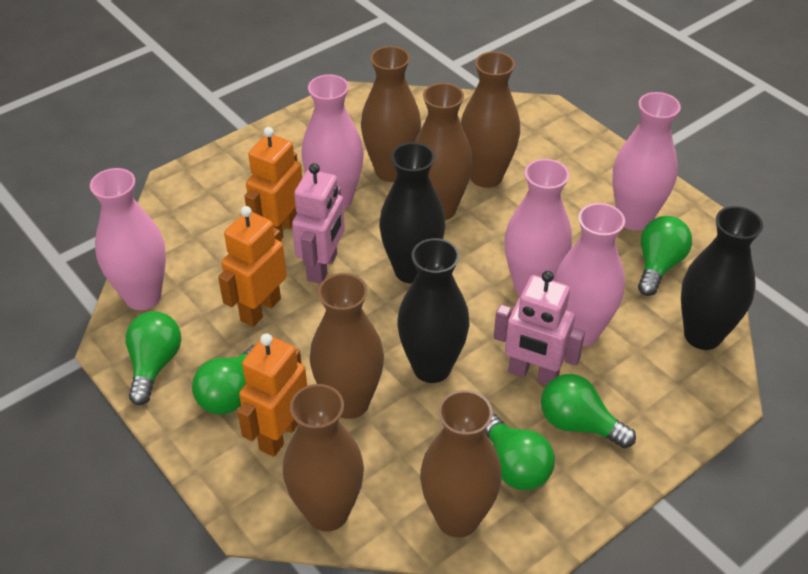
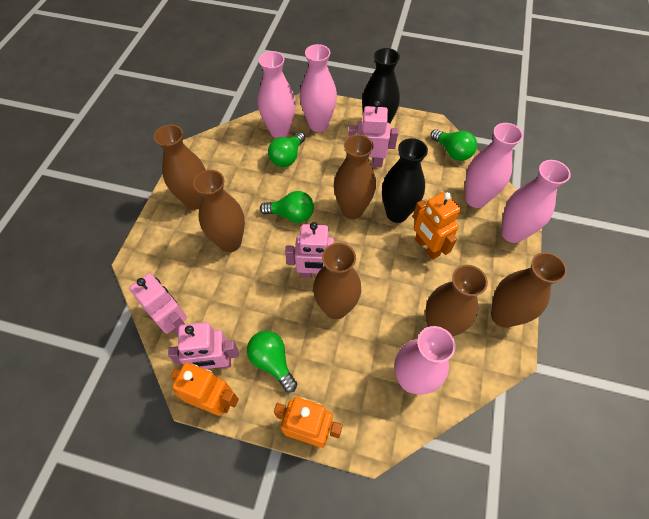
black vase: [379,142,446,284] [397,238,470,383] [681,206,763,350] = 3 -> [362,48,400,123] [382,138,428,223] = 2
green light bulb: [126,311,181,405] [192,344,256,414] [485,413,555,490] [541,374,636,448] [638,216,692,296] = 5 -> [247,331,297,393] [260,191,314,223] [268,132,305,167] [430,129,477,161] = 4
pink robot: [292,163,345,284] [494,271,585,385] = 2 -> [129,273,187,336] [168,322,239,370] [285,222,334,278] [348,100,398,168] = 4

